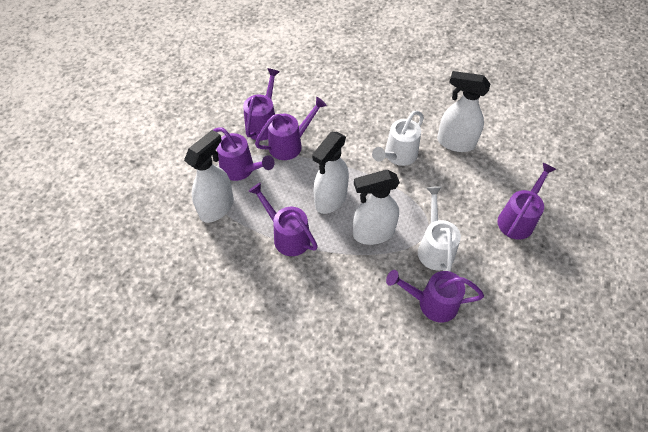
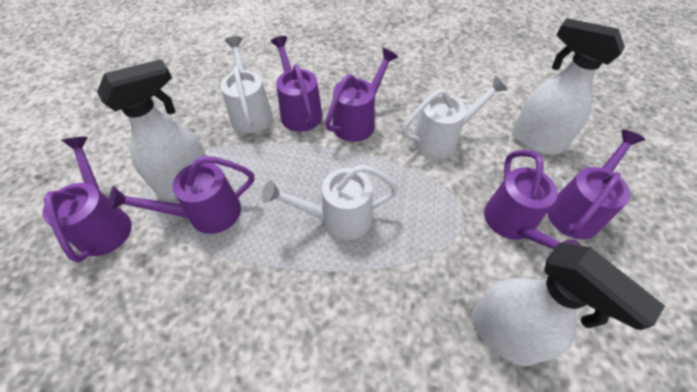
white spray bottle: [184,130,234,223] [312,132,349,214] [353,170,400,245] [437,71,490,152] = 4 -> [97,59,206,200] [472,243,665,366] [513,18,625,155] = 3
white watering can: [372,110,424,166] [418,187,461,272] = 2 -> [221,36,273,133] [262,164,398,240] [402,76,508,159] = 3

